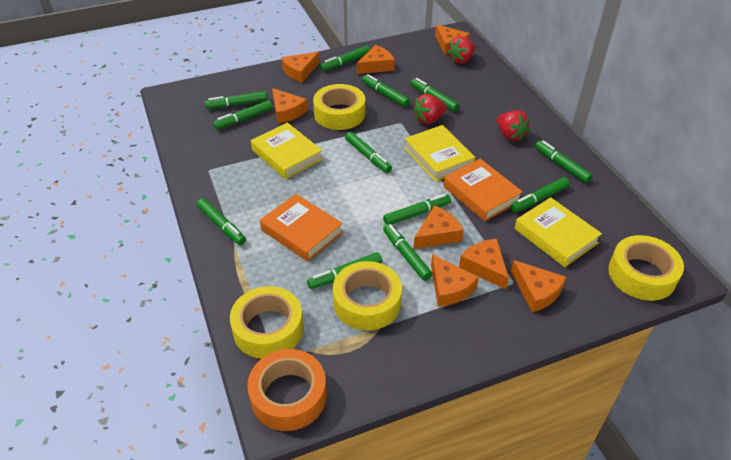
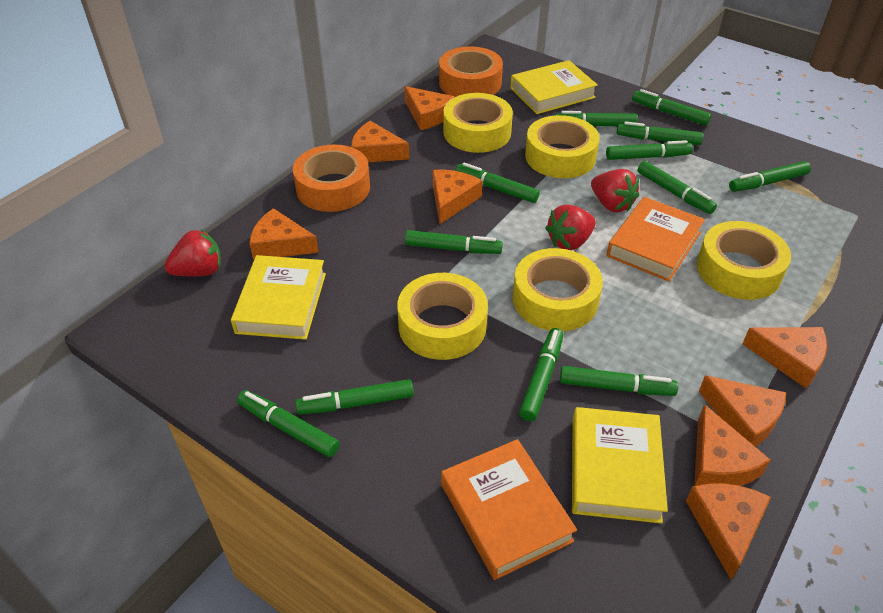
orange tape: [247,349,327,431] = 1 -> [293,144,370,212] [439,46,503,97] = 2
yellow tape: [230,286,304,359] [313,84,365,130] [333,261,402,330] [608,235,684,301] = 4 -> [397,273,488,360] [443,93,513,153] [513,248,603,331] [525,115,600,178] [697,221,791,300] = 5

